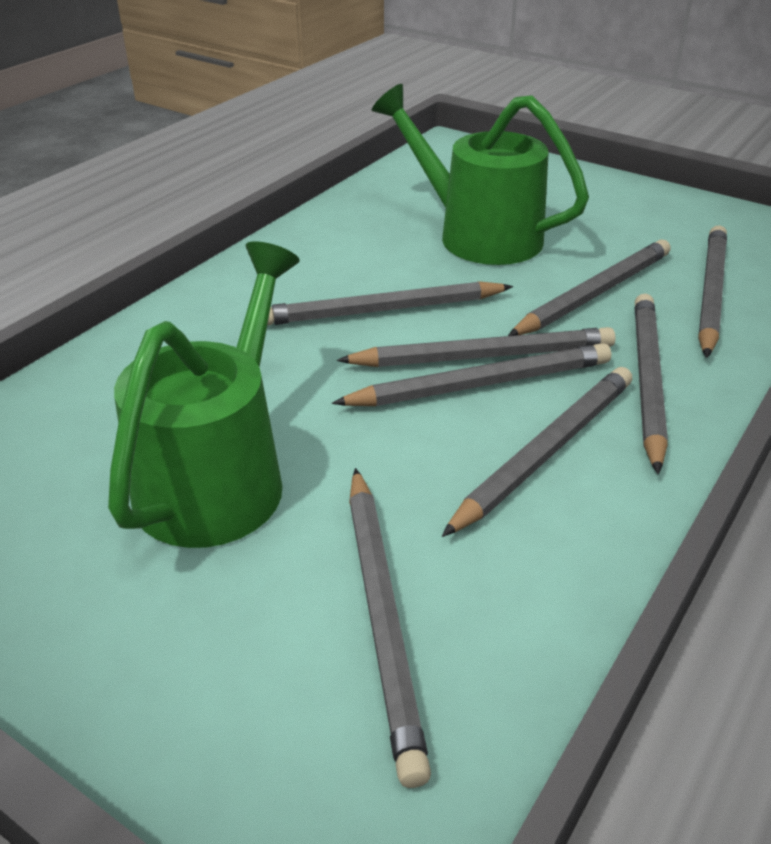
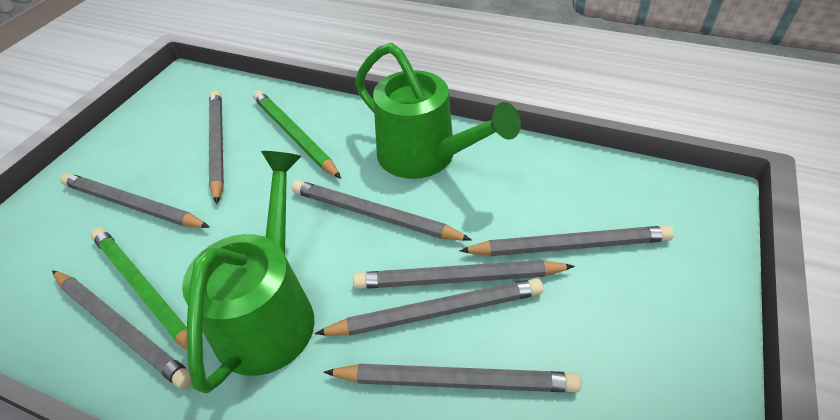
green pencil: none = 0 -> [91,227,187,350] [253,90,341,179] = 2

